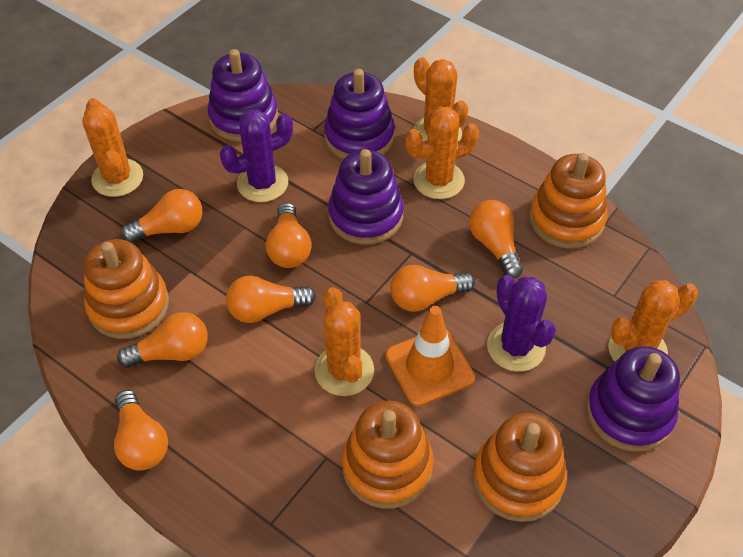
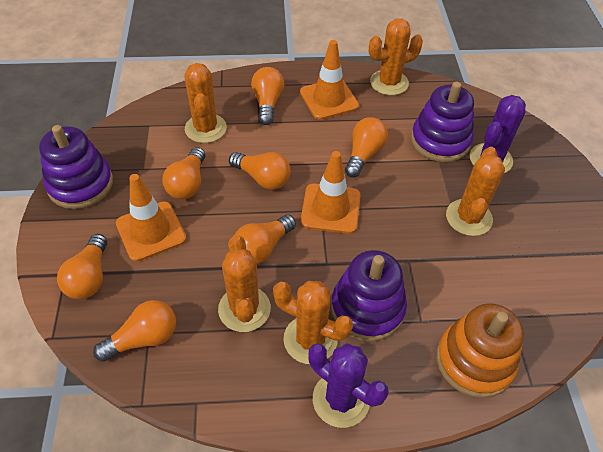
orange stacking toy: [84,239,169,339] [342,400,433,509] [473,413,567,522] [529,153,607,249] = 4 -> [436,303,524,398] = 1
orange traffic cone: [385,306,475,406] = 1 -> [116,174,186,262] [300,40,359,120] [301,151,361,234] = 3
purple stacking toy: [208,49,278,142] [324,69,395,159] [328,149,404,245] [586,346,680,452] = 4 -> [39,125,113,209] [331,250,407,341] [411,82,474,162] = 3

